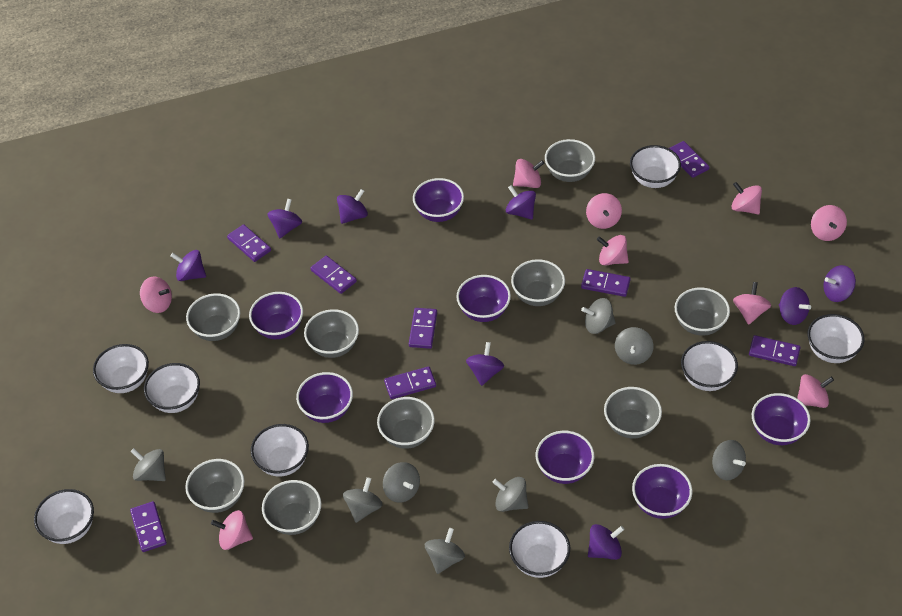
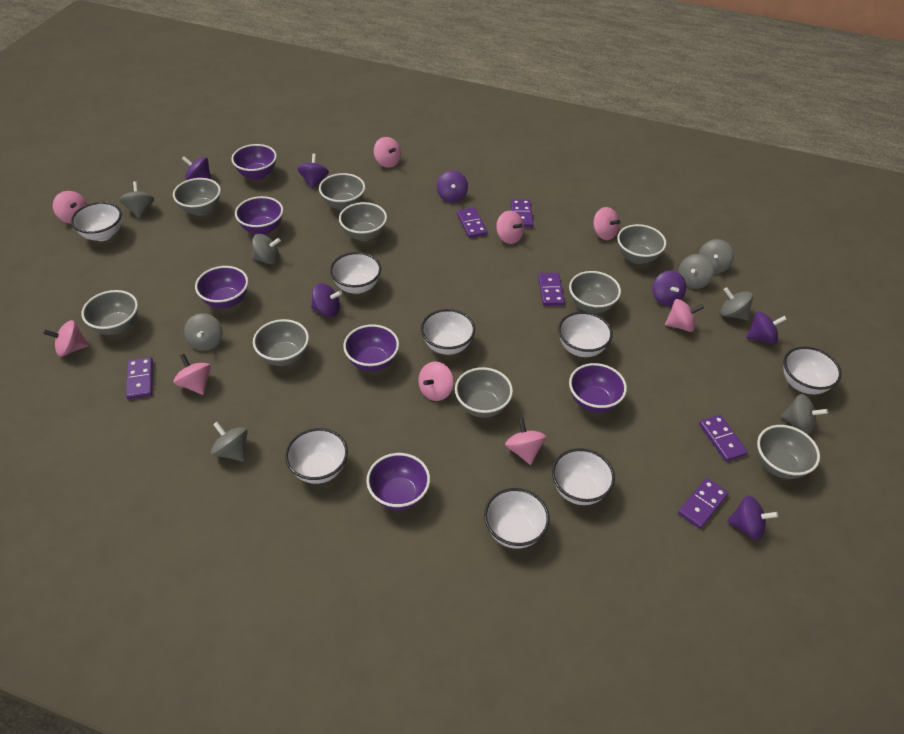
purple bowl: [249,292,303,339] [296,372,353,423] [413,178,464,222] [456,275,511,322] [536,431,594,484] [632,464,692,519] [752,393,811,445] = 7 -> [195,266,248,309] [231,144,277,180] [235,196,283,235] [343,324,399,371] [366,453,430,510] [569,363,627,413] = 6
purple domino: [130,501,167,552] [227,224,271,262] [310,256,357,294] [384,366,436,399] [409,308,437,349] [581,269,631,297] [669,141,709,178] [749,335,801,366] = 8 -> [126,357,153,399] [457,207,488,238] [511,199,533,227] [538,273,565,306] [678,478,729,529] [699,415,748,462] = 6
purple spinning top: [171,250,206,281] [267,199,302,238] [337,189,368,224] [466,342,504,386] [506,185,536,220] [588,524,624,560] [779,287,811,325] [823,265,856,302] = 8 -> [182,156,211,180] [298,153,329,189] [311,283,342,317] [437,170,468,203] [652,271,686,306] [727,495,778,540] [746,311,787,344] = 7

